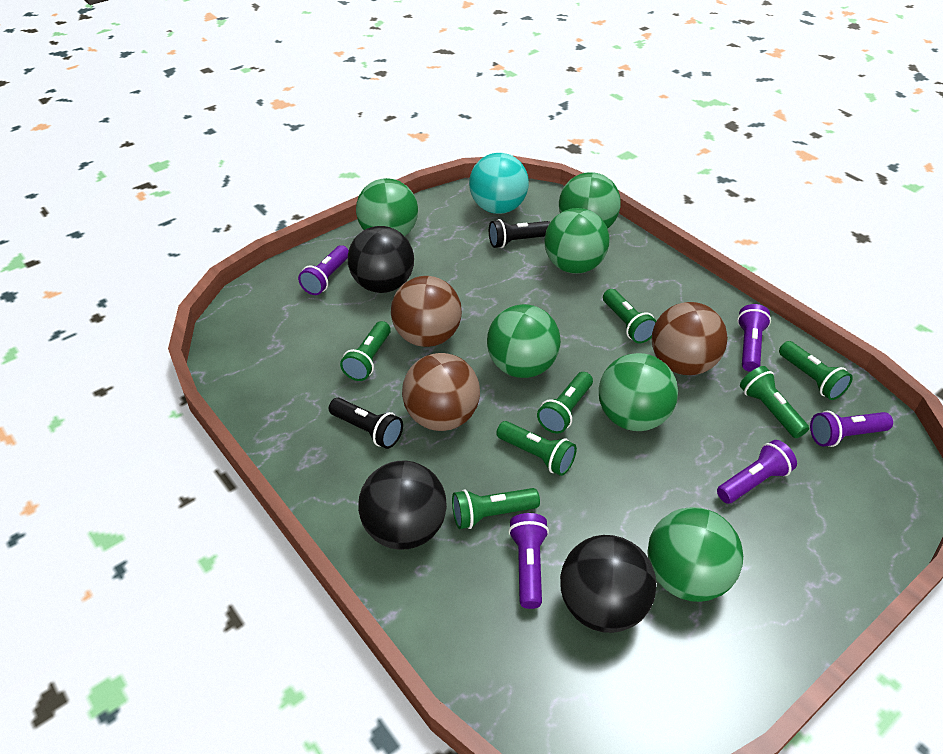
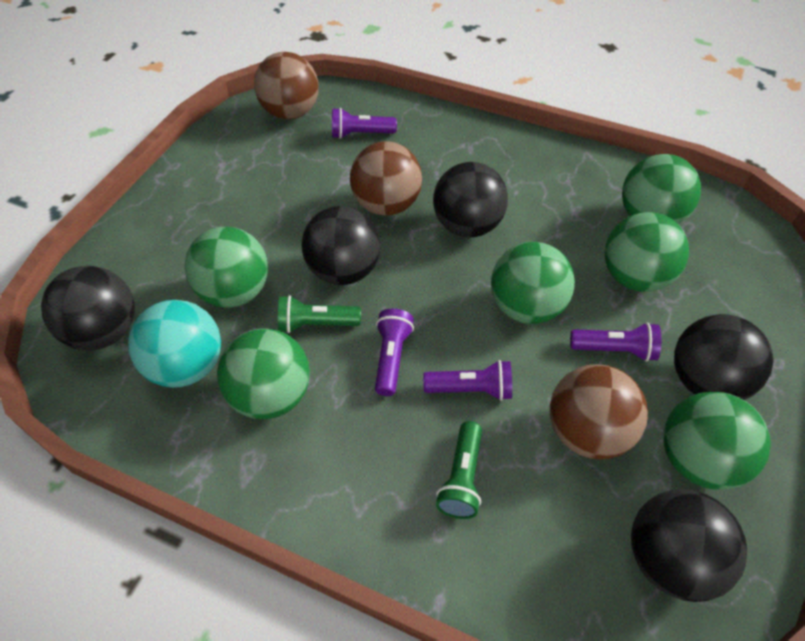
black ball: [348,226,414,293] [358,461,447,550] [560,535,657,633] = 3 -> [41,266,135,350] [302,206,380,285] [433,162,508,237] [631,489,747,602] [674,314,773,400] = 5
black flashlight: [329,398,403,449] [489,219,550,248] = 2 -> none = 0
green flashlight: [340,321,391,381] [452,488,540,529] [496,421,577,476] [537,372,593,434] [603,289,656,343] [740,366,809,438] [779,341,853,400] = 7 -> [278,295,361,333] [436,421,482,519] = 2
purple flashlight: [298,245,349,295] [508,513,549,609] [717,440,797,504] [737,304,771,372] [810,411,893,447] = 5 -> [332,108,397,139] [375,309,414,396] [423,360,512,401] [570,323,662,361] = 4

